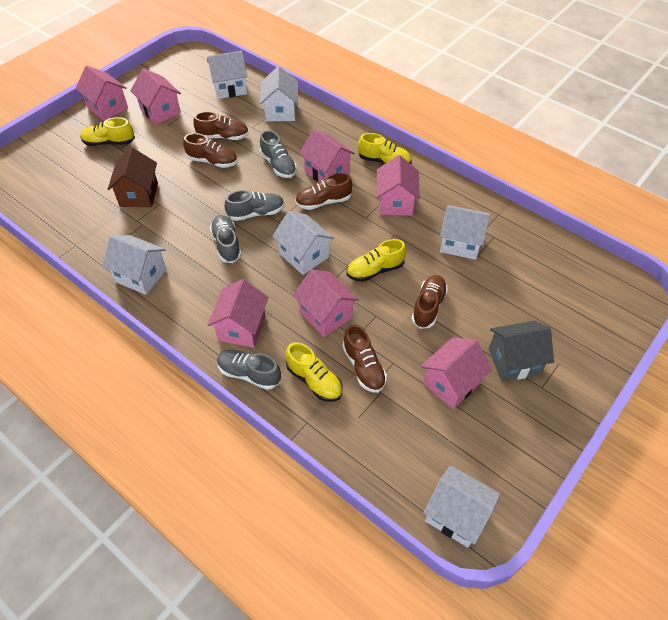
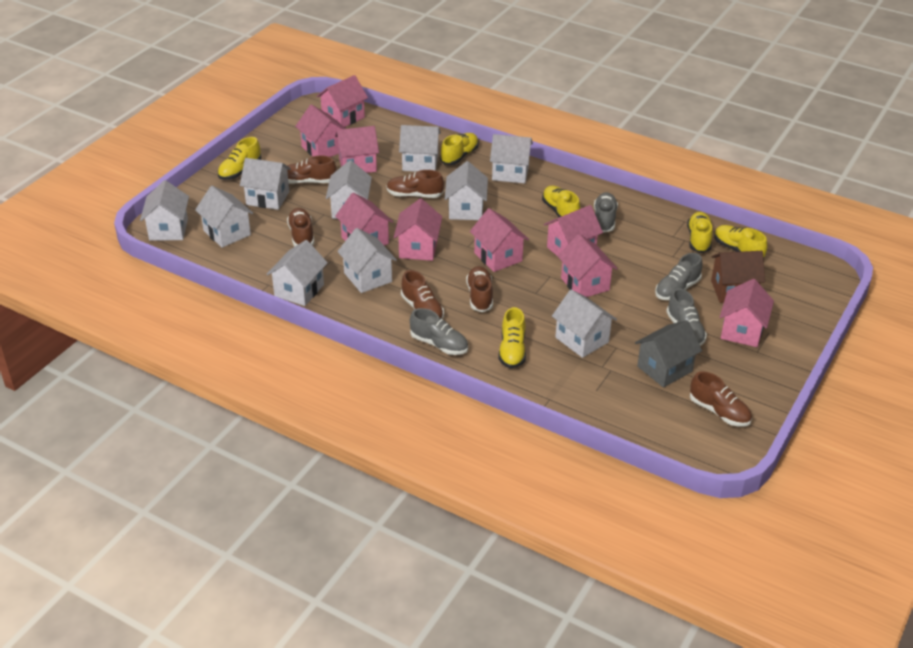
brown shoe: [183,133,237,168] [193,111,249,140] [295,173,352,210] [343,324,387,393] [411,275,448,329] = 5 -> [287,156,336,184] [287,208,314,246] [387,170,444,198] [401,270,444,319] [466,266,493,312] [690,371,752,427] = 6
pink house: [75,66,128,121] [130,68,181,125] [208,279,269,348] [293,269,359,337] [299,129,355,182] [377,155,420,216] [421,338,492,409] = 7 -> [295,105,346,157] [316,75,368,127] [335,126,379,173] [335,193,393,246] [394,199,442,261] [470,208,529,272] [544,205,603,256] [558,234,618,297] [720,279,774,347] = 9
white house: [102,235,167,295] [207,51,248,99] [260,66,298,122] [272,211,334,275] [423,465,501,548] [440,205,490,260] = 6 -> [140,180,189,241] [195,186,253,248] [240,158,291,210] [266,240,328,306] [326,160,372,219] [337,228,397,293] [399,125,441,172] [445,161,488,220] [490,134,533,183] [552,289,617,358] = 10
yellow shoe: [80,117,135,146] [286,342,343,402] [347,239,406,282] [358,133,412,164] = 4 -> [218,137,262,180] [440,133,479,165] [498,307,526,369] [542,186,580,217] [687,212,713,253] [714,225,767,259] = 6

